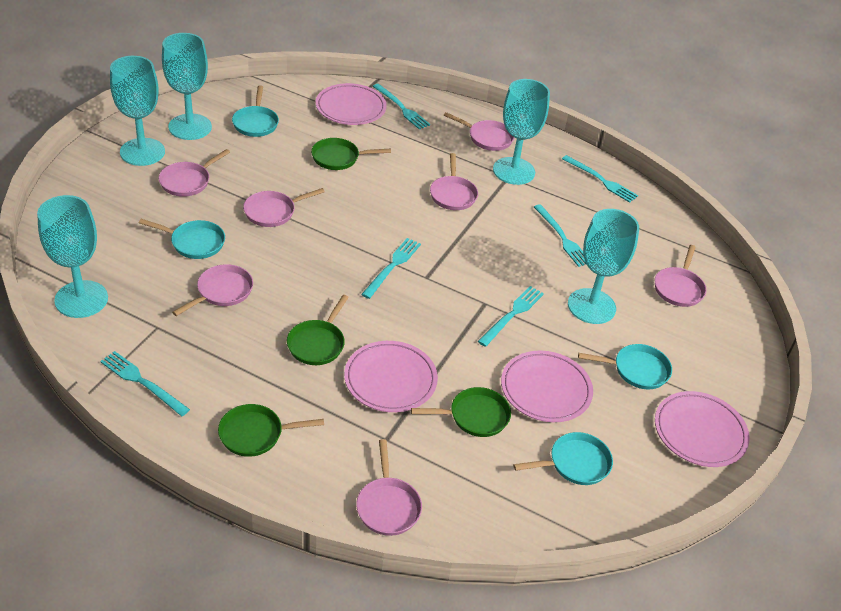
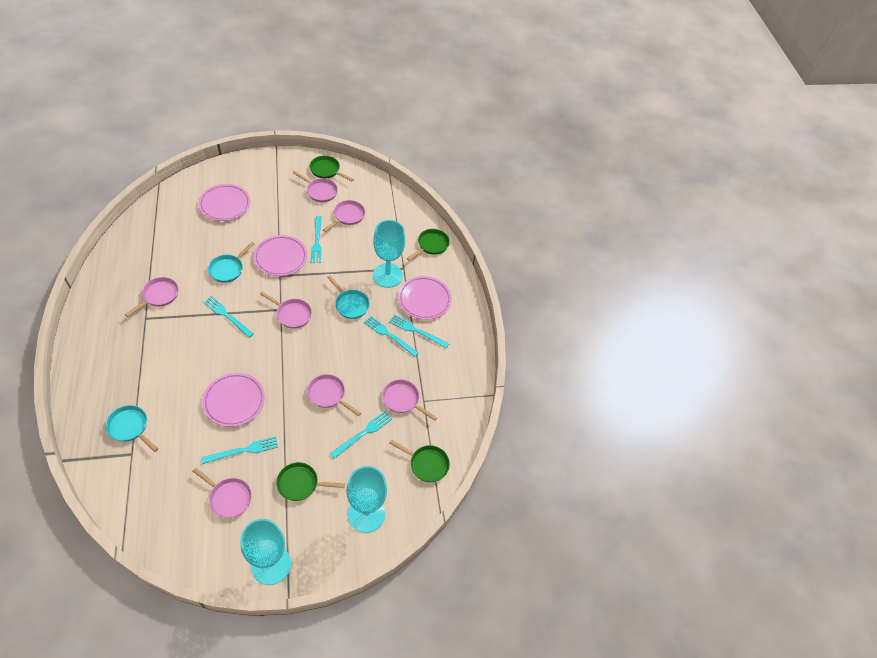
turquoise goblet: [37,195,108,318] [110,56,165,166] [162,33,212,140] [493,79,550,185] [568,209,639,324] = 5 -> [240,519,291,585] [346,466,387,533] [373,220,405,288] = 3
turquoise pan: [139,219,225,259] [232,86,279,137] [513,432,613,485] [578,344,672,389] = 4 -> [105,405,158,452] [208,242,255,283] [327,275,370,319] = 3

